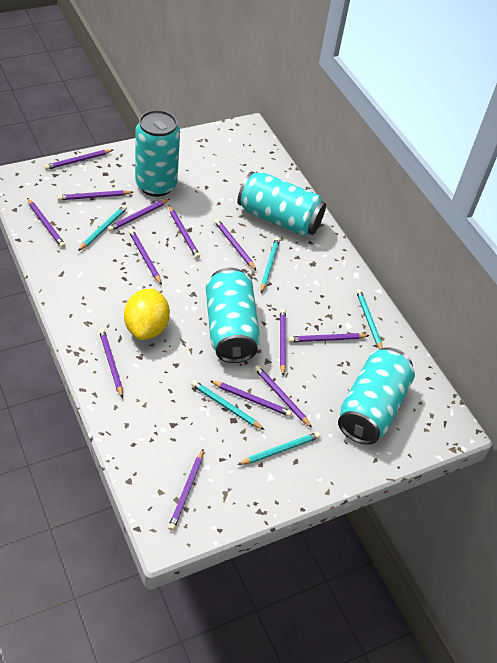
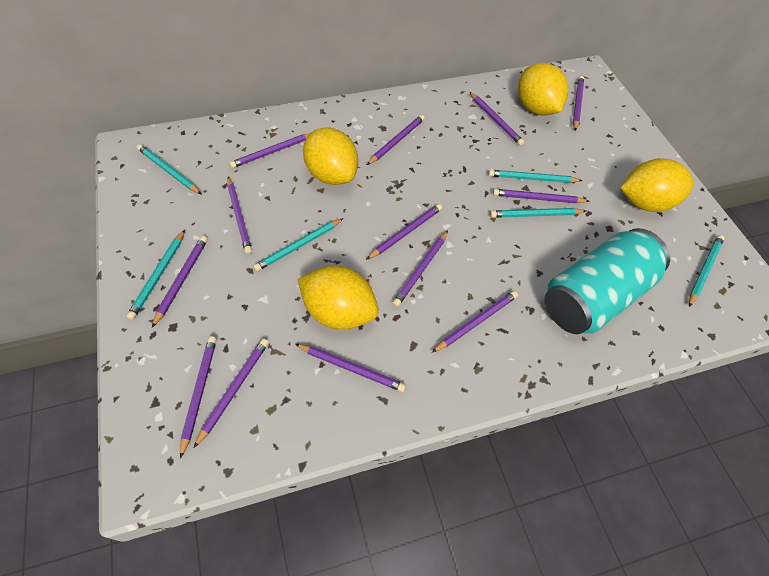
turquoise can: [135,110,180,197] [206,268,260,363] [237,171,326,236] [338,347,415,445] = 4 -> [544,228,670,334] = 1
turquoise pencil: [78,205,127,251] [191,380,265,430] [238,432,320,465] [261,237,280,293] [356,289,383,349] = 5 -> [126,230,185,320] [137,144,201,194] [253,218,344,271] [488,170,583,183] [490,208,586,218] [689,235,724,307] = 6
yellow lemon: [124,289,170,340] = 1 -> [298,265,379,330] [303,127,358,185] [518,63,569,116] [620,158,694,212] = 4

